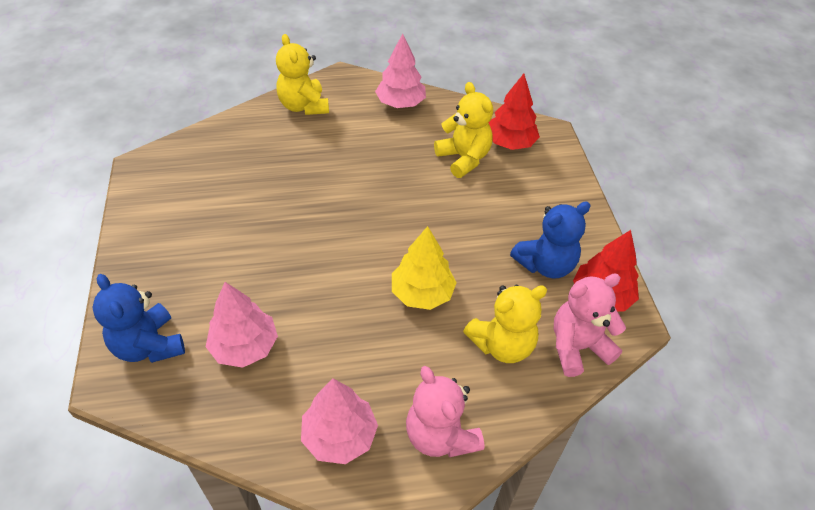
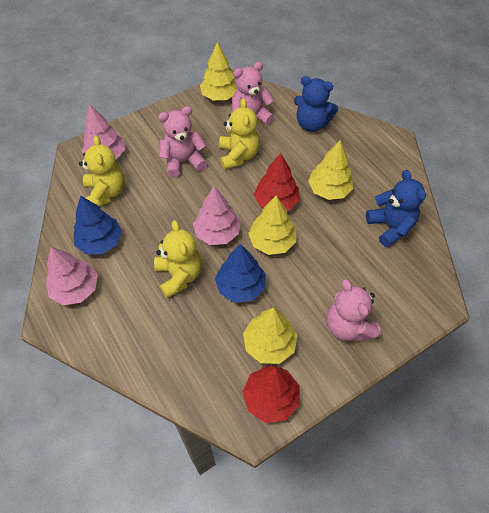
blue tree: none = 0 -> [74,195,122,254] [215,244,266,303] = 2
pink teddy bear: [406,366,484,457] [554,273,626,377] = 2 -> [158,106,207,178] [232,62,274,125] [326,279,381,341] = 3
yellow tree: [392,226,457,310] = 1 -> [200,42,238,100] [243,307,297,364] [248,196,296,255] [308,140,353,200] = 4

